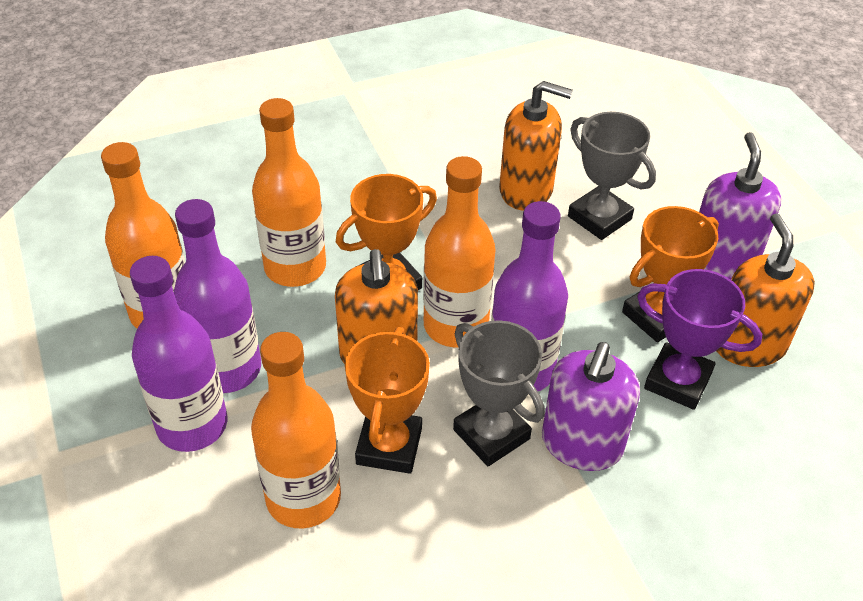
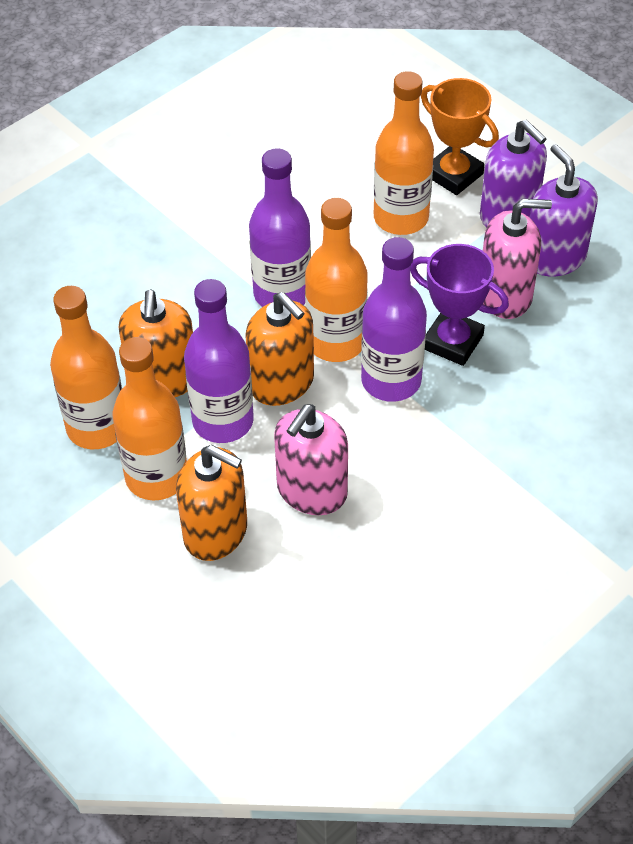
grey trophy: [453,320,545,466] [568,112,656,240] = 2 -> none = 0
orange trophy: [336,174,437,290] [345,327,430,474] [622,206,719,342] = 3 -> [421,78,499,195] = 1
pink soap dispenser: none = 0 -> [274,404,348,515] [483,199,552,319] = 2

